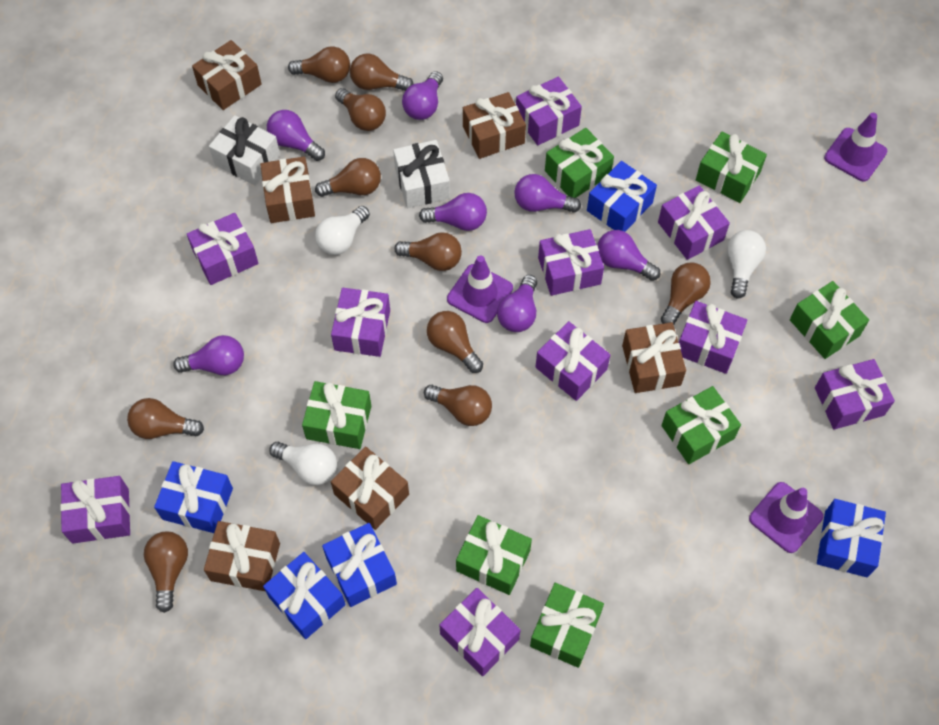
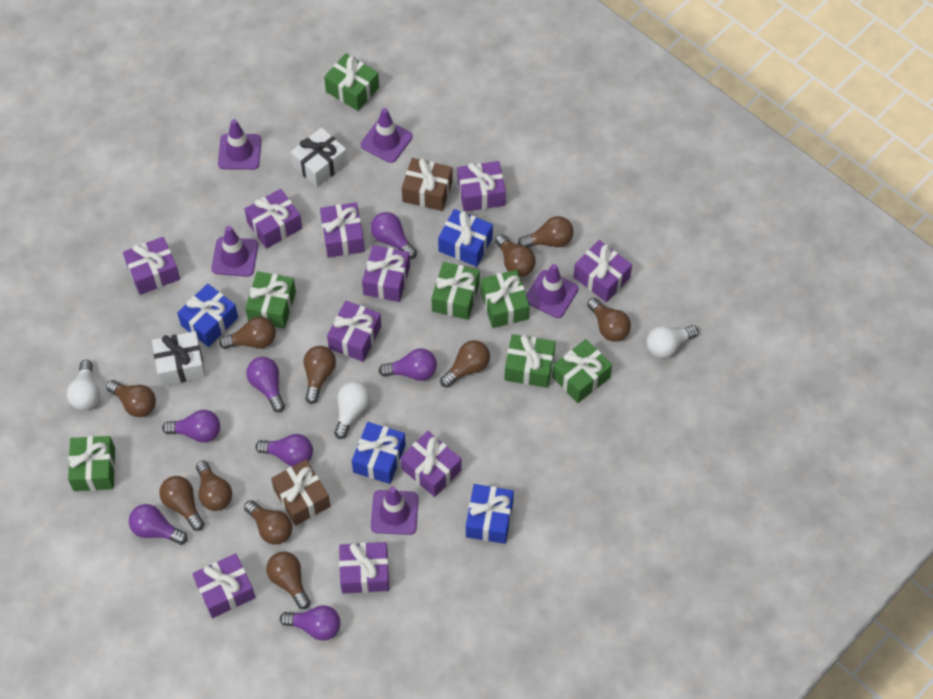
blue gift: [154,461,233,533] [263,552,346,639] [322,523,397,607] [587,161,657,232] [817,499,886,577] = 5 -> [177,284,238,347] [352,422,406,484] [438,209,493,267] [466,484,514,544] = 4
brown gift: [192,40,261,110] [204,521,280,591] [260,157,315,223] [331,446,409,530] [463,92,526,159] [622,322,686,393] = 6 -> [271,459,330,526] [402,158,453,211] = 2
brown light bulb: [127,398,204,439] [144,531,188,613] [288,46,350,83] [315,158,381,197] [335,88,386,131] [350,54,414,91] [394,232,462,271] [424,385,492,426] [427,311,483,373] [661,262,711,325] = 10 -> [106,380,156,417] [159,476,204,531] [196,461,232,511] [219,316,276,349] [244,500,292,545] [266,551,311,609] [304,346,336,404] [440,340,490,388] [495,234,536,277] [518,216,574,247] [587,298,631,342] = 11
purple traffic cone: [447,255,513,323] [749,482,823,553] [824,113,887,181] = 3 -> [212,226,258,277] [218,119,261,170] [361,108,412,163] [371,487,419,535] [526,264,578,318] = 5

